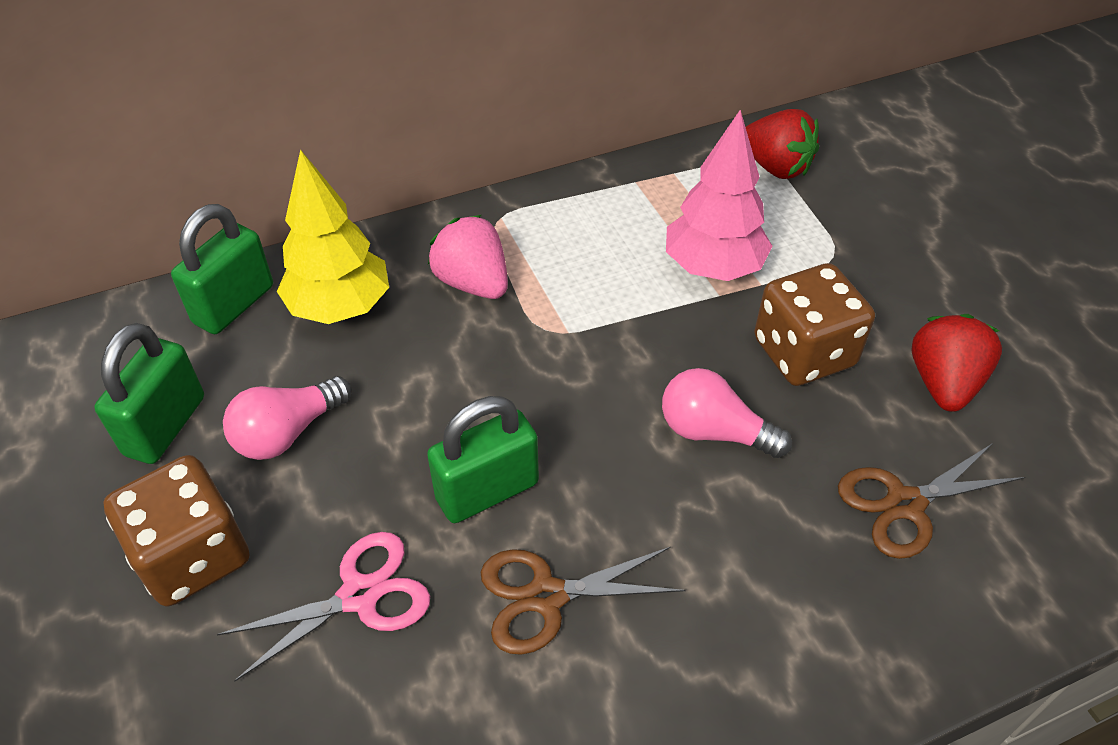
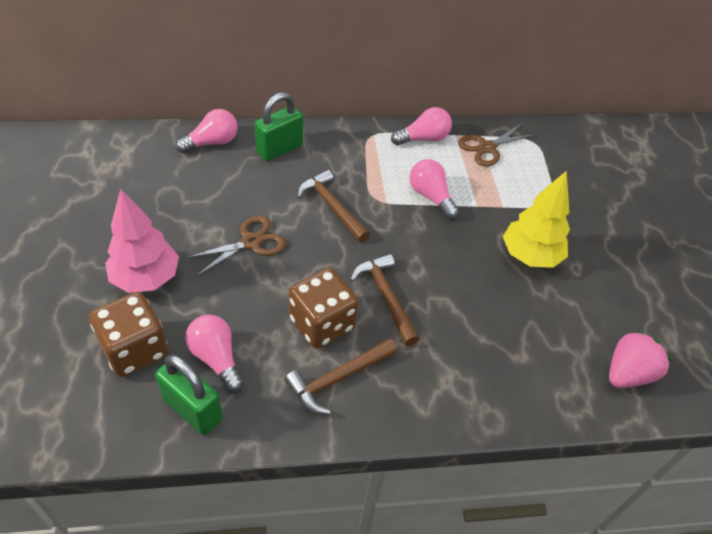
brown hammer: none = 0 -> [285,338,398,414] [297,170,370,243] [350,254,419,346] = 3
green padlock: [94,323,204,464] [171,204,273,334] [427,396,539,523] = 3 -> [155,354,223,435] [254,92,303,161] = 2
pink light bulb: [223,376,352,460] [662,368,792,458] = 2 -> [175,109,238,153] [185,315,244,393] [391,107,452,145] [410,159,459,219] = 4
pink scissors: [217,532,430,681] = 1 -> none = 0
red strawberry: [746,109,819,179] [911,314,1002,412] = 2 -> none = 0

